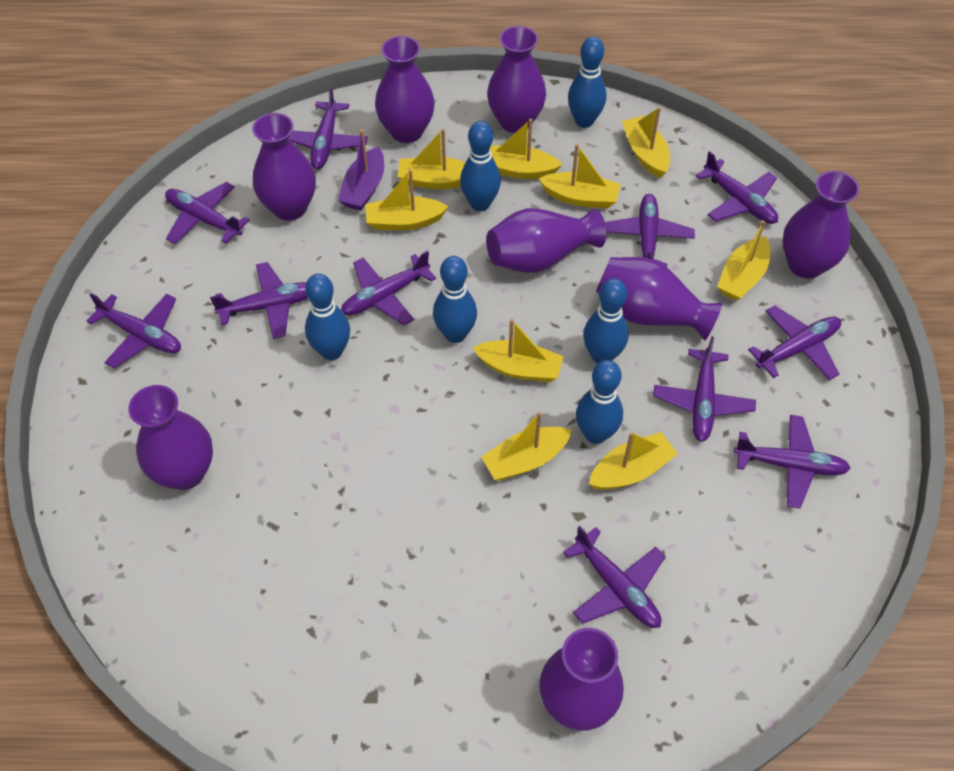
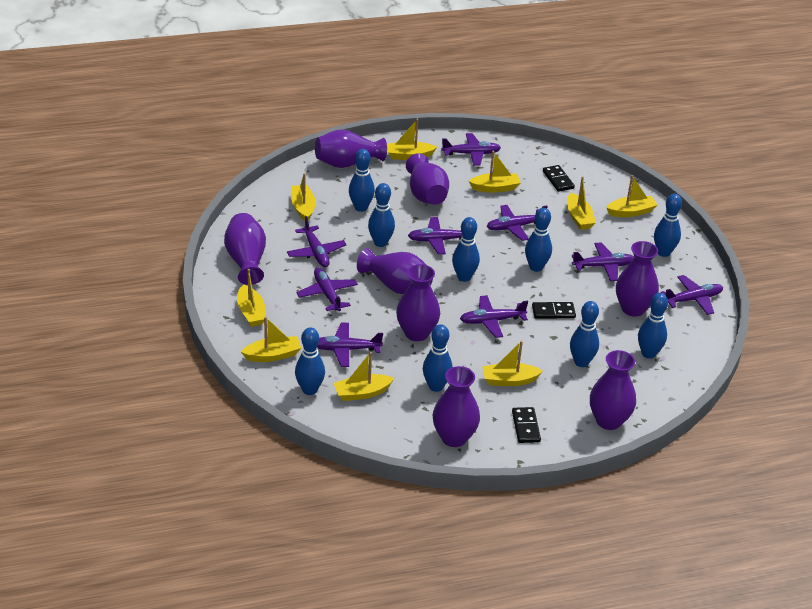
black domino: none = 0 -> [512,407,541,443] [532,302,576,319] [543,165,575,192] = 3
blue bowling pin: [305,273,350,360] [433,256,477,343] [460,121,501,211] [568,36,606,128] [576,360,623,444] [583,278,629,364] = 6 -> [295,327,325,395] [349,149,375,212] [368,183,395,247] [423,324,452,392] [452,217,480,282] [525,208,552,272] [570,301,599,367] [638,293,668,359] [654,194,682,257] = 9
purple boat: [338,129,384,211] = 1 -> none = 0
purple plane: [87,293,181,368] [165,182,250,244] [210,262,308,339] [289,87,368,169] [341,251,436,325] [563,526,665,628] [605,194,695,267] [653,336,756,442] [696,151,778,224] [734,415,851,508] [748,306,841,380] = 11 -> [287,216,346,267] [296,267,358,311] [317,323,383,367] [408,217,462,255] [441,133,501,166] [460,295,528,338] [486,205,548,241] [572,242,634,281] [661,275,723,315] = 9

